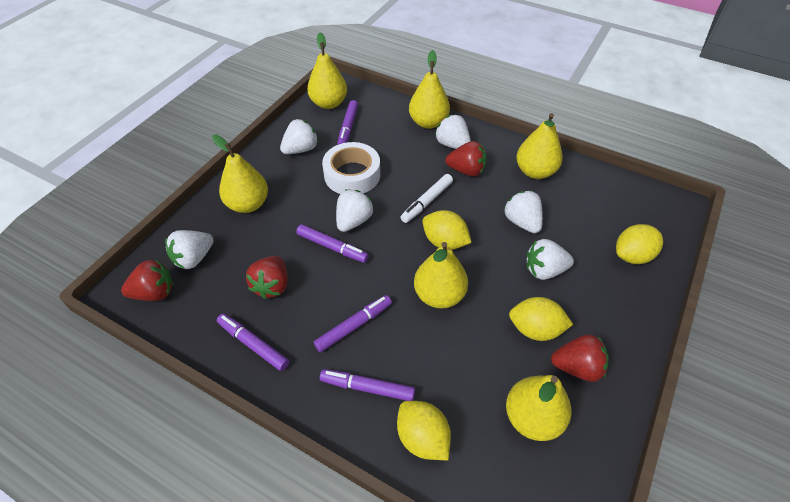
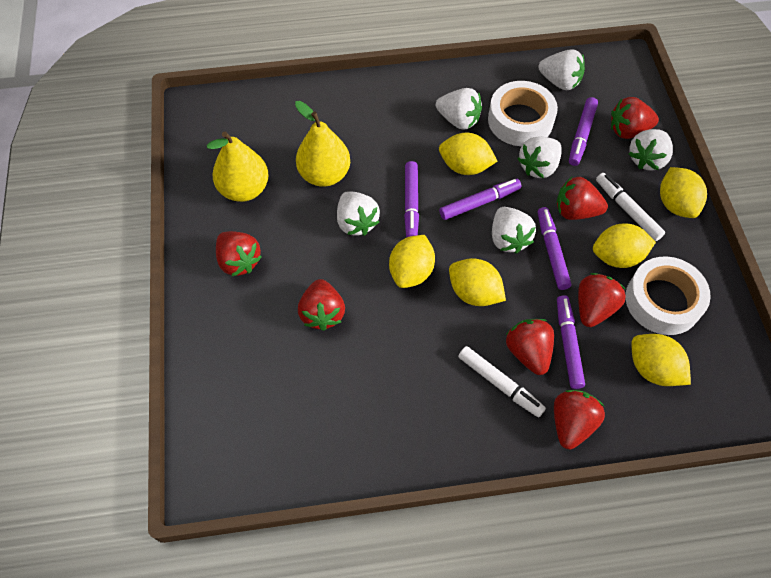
red strawberry: [121,260,173,301] [246,256,288,299] [445,141,487,176] [551,334,609,382] = 4 -> [216,231,262,276] [298,279,345,331] [506,319,554,375] [554,390,605,449] [556,177,608,220] [578,273,626,327] [611,97,659,139] = 7
white marker: [401,174,453,223] = 1 -> [458,346,546,417] [596,173,665,241] = 2
white tape: [322,142,380,194] = 1 -> [488,81,558,146] [626,256,711,335] = 2
yellow lemon: [397,401,451,460] [422,210,472,250] [509,297,573,341] [616,224,663,264] = 4 -> [389,235,435,288] [439,133,497,175] [449,258,506,306] [593,223,656,268] [632,334,691,386] [660,167,707,218] = 6
yellow pear: [212,134,268,213] [307,32,347,109] [409,50,450,129] [414,242,468,309] [506,375,571,441] [516,113,563,179] = 6 -> [207,131,269,202] [295,101,350,187] = 2

